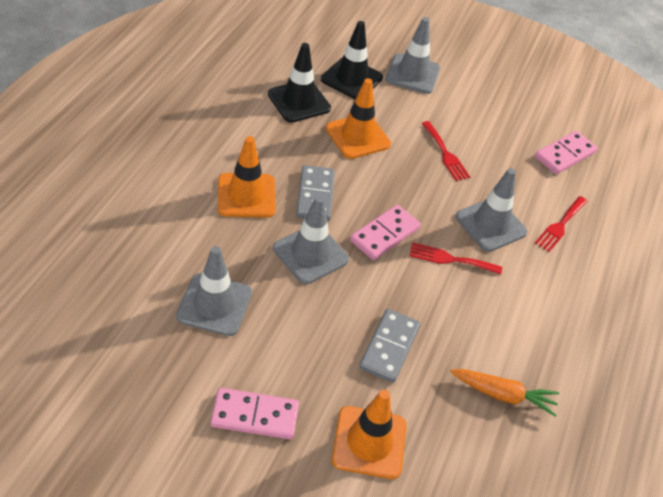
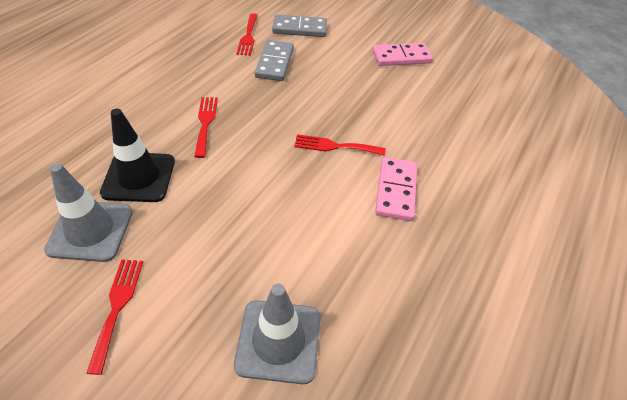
black traffic cone: [268,43,331,123] [321,21,383,99] = 2 -> [100,109,175,202] = 1
grey traffic cone: [176,246,252,336] [273,196,349,284] [386,17,440,94] [456,168,527,252] = 4 -> [44,163,133,262] [234,284,321,384] = 2
orange carrot: [450,369,559,417] = 1 -> none = 0
orange traffic cone: [218,136,276,218] [326,78,391,159] [332,390,407,479] = 3 -> none = 0
pink domino: [211,388,299,439] [350,205,421,260] [535,131,598,174] = 3 -> [372,43,433,66] [375,157,417,221] = 2
red fork: [409,242,502,275] [421,121,470,181] [535,196,587,252] = 3 -> [86,259,143,375] [194,97,218,158] [236,13,258,56] [294,134,385,156] = 4

